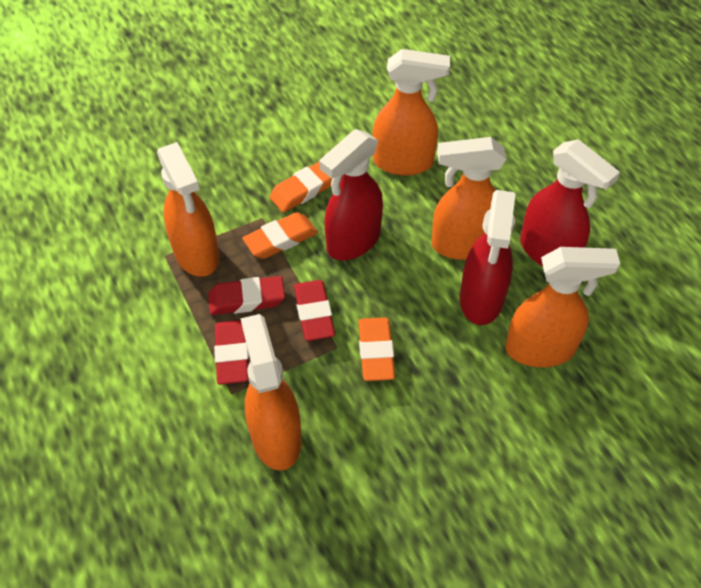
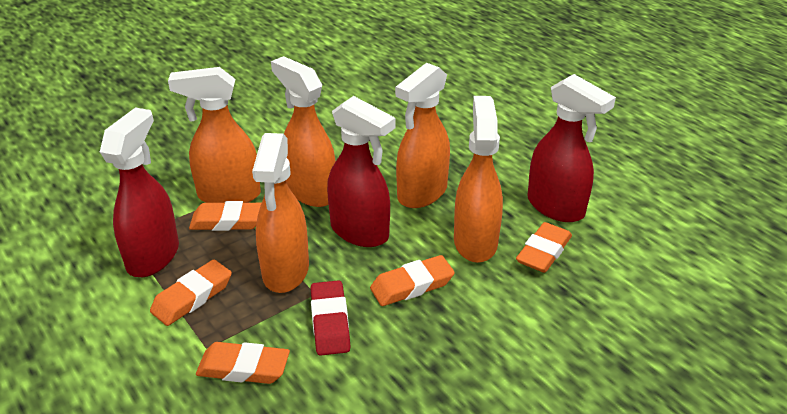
orange eraser: [242,212,318,259] [269,162,332,213] [358,317,395,381] = 3 -> [150,260,232,326] [189,201,261,231] [196,342,290,384] [370,255,455,306] [516,222,572,273] = 5
red eraser: [208,276,285,315] [214,320,249,385] [294,280,335,341] = 3 -> [310,280,351,356] = 1

